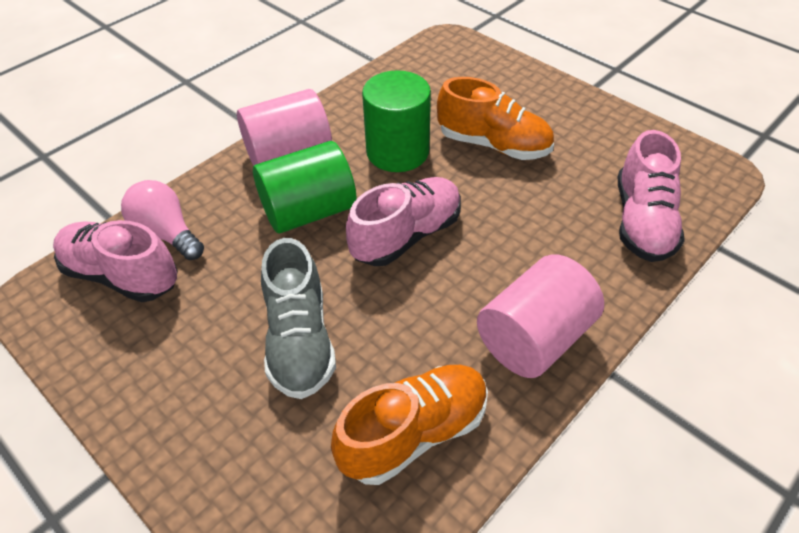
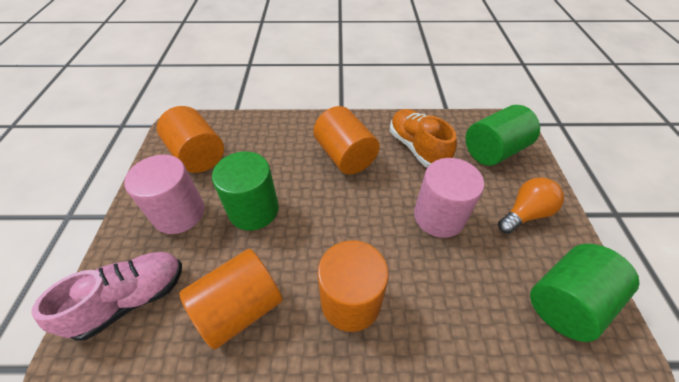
green cylinder: [253,141,356,233] [362,70,431,172] = 2 -> [212,152,279,231] [466,105,540,166] [530,244,639,342] = 3
grey shoe: [261,238,336,399] = 1 -> none = 0
orange cylinder: none = 0 -> [157,106,224,173] [179,249,282,350] [313,106,380,174] [317,240,389,332] = 4
orange light bulb: none = 0 -> [498,178,564,234] = 1
orange shoe: [331,365,488,485] [437,77,554,160] = 2 -> [390,109,457,168] = 1
pink light bulb: [121,180,204,260] = 1 -> none = 0
pink shoe: [53,220,178,302] [346,177,461,266] [618,130,685,262] = 3 -> [31,252,182,341] = 1

